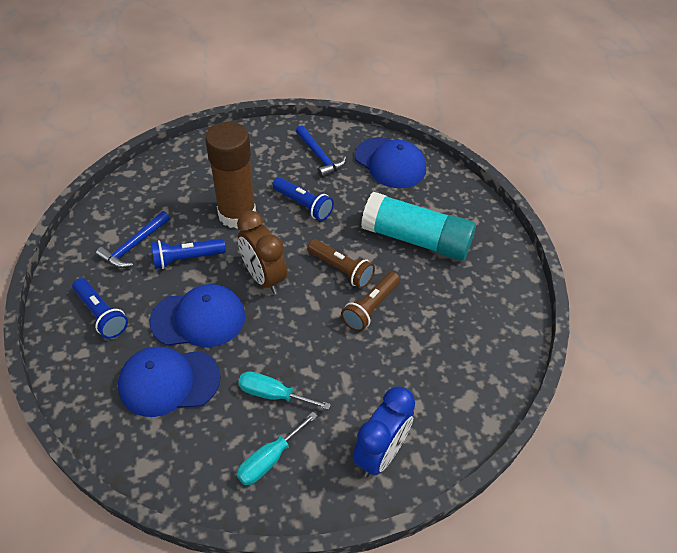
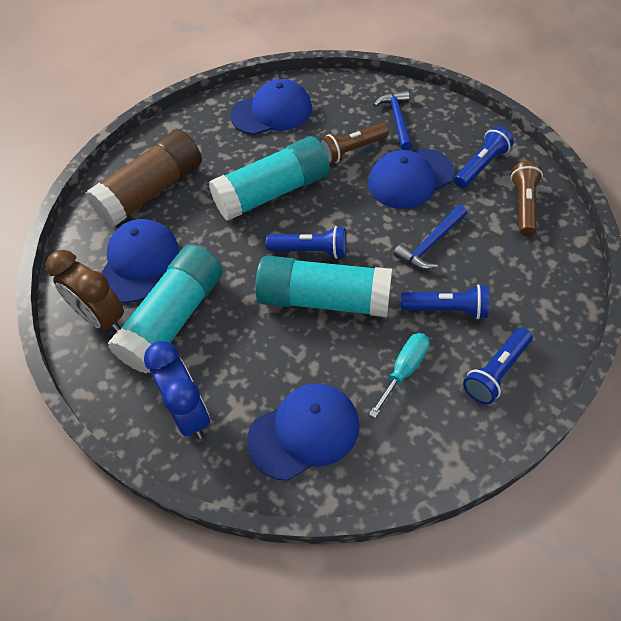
blue cap: [118,346,221,417] [149,284,245,347] [355,137,426,188] = 3 -> [101,219,179,303] [230,79,312,135] [247,383,360,481] [368,148,454,209] = 4
blue flashlight: [72,278,128,339] [151,238,226,269] [272,177,334,221] = 3 -> [266,226,347,259] [401,284,489,319] [454,126,514,188] [463,328,532,404] = 4
turquoise glue stick: [361,192,476,261] = 1 -> [108,244,223,374] [209,136,330,221] [255,256,392,317] = 3
turquoise screwdriver: [237,412,317,485] [238,371,331,410] = 2 -> [369,333,430,418] = 1

